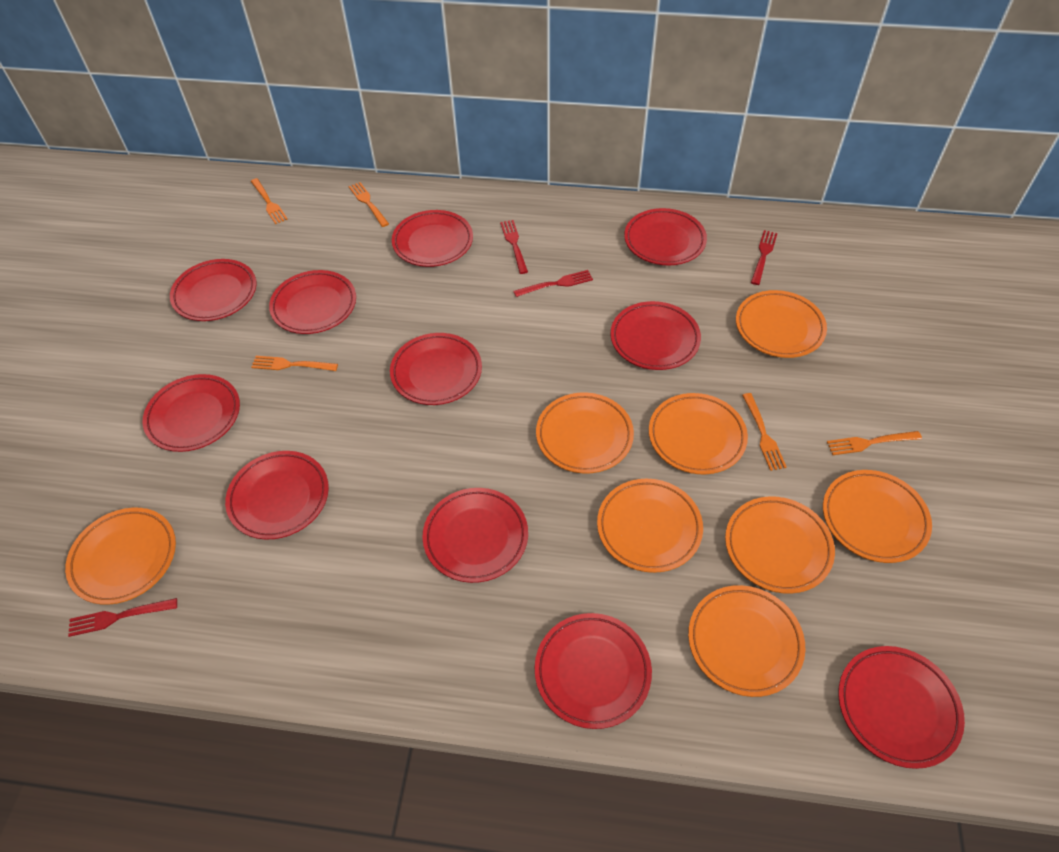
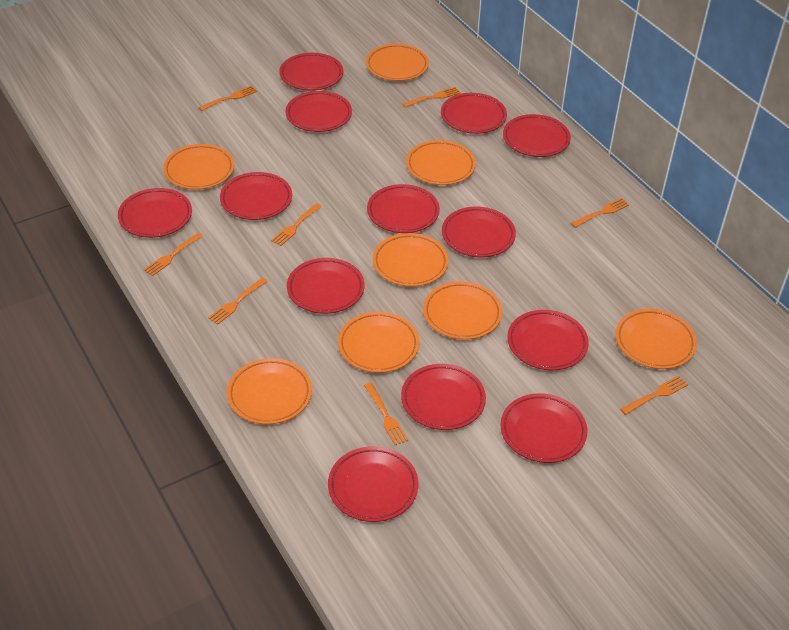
orange fork: [250,178,288,224] [251,356,338,371] [349,182,389,227] [742,393,787,471] [827,431,922,455] = 5 -> [144,233,203,276] [199,86,257,111] [208,277,267,324] [271,203,322,246] [364,382,408,445] [402,87,461,107] [571,198,629,228] [620,376,688,415] = 8
red fork: [68,598,177,637] [500,220,528,274] [514,270,593,297] [751,230,778,285] = 4 -> none = 0
red plate: [143,374,240,452] [170,259,256,321] [225,451,329,540] [269,270,356,334] [390,333,482,405] [392,210,473,267] [422,488,528,583] [535,613,652,729] [610,301,701,370] [624,208,707,265] [838,646,965,769] = 11 -> [118,188,192,238] [220,172,292,220] [279,53,343,91] [285,91,352,132] [287,258,364,314] [328,446,419,522] [367,184,440,233] [401,364,486,430] [441,93,507,134] [442,206,516,258] [500,393,587,463] [503,114,571,157] [507,310,589,370] = 13

